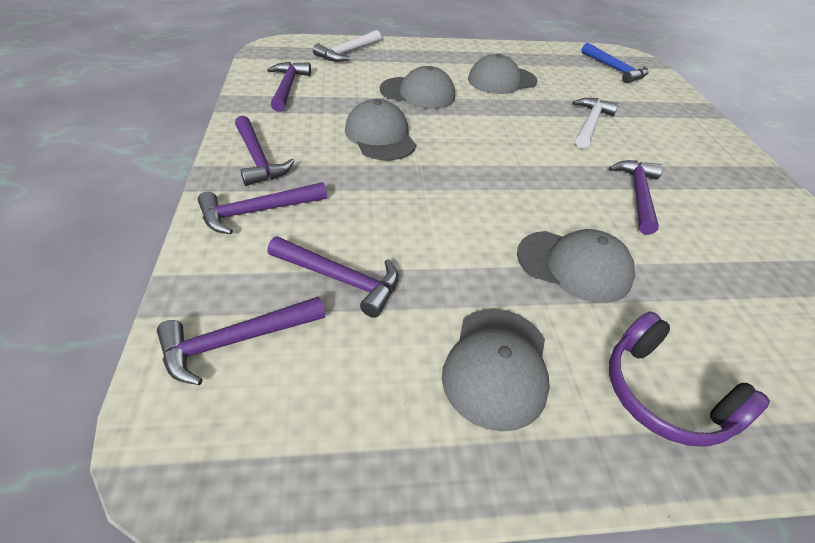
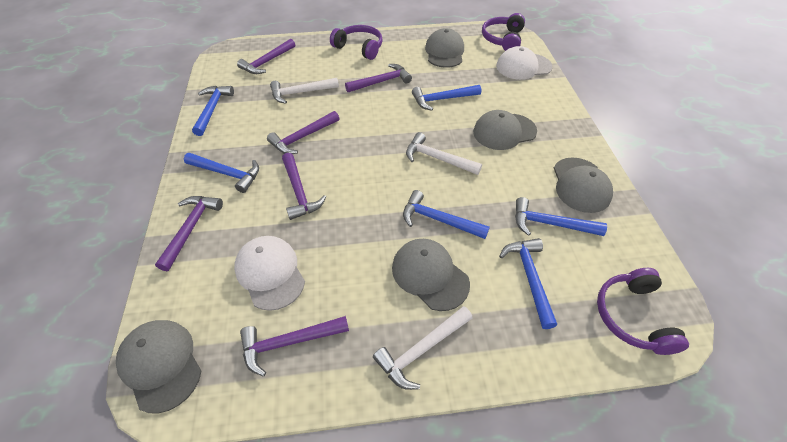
blue hammer: [581,43,648,83] = 1 -> [184,153,259,193] [192,86,234,136] [403,190,490,239] [412,85,481,111] [499,238,557,329] [515,197,607,236] = 6
purple headphones: [609,311,770,447] = 1 -> [330,25,383,60] [482,13,525,51] [597,268,689,355] = 3
white cap: none = 0 -> [234,236,305,311] [496,46,552,80] = 2
white hammer: [313,30,381,62] [573,98,619,148] = 2 -> [270,78,339,104] [373,306,472,390] [406,132,482,175] = 3

